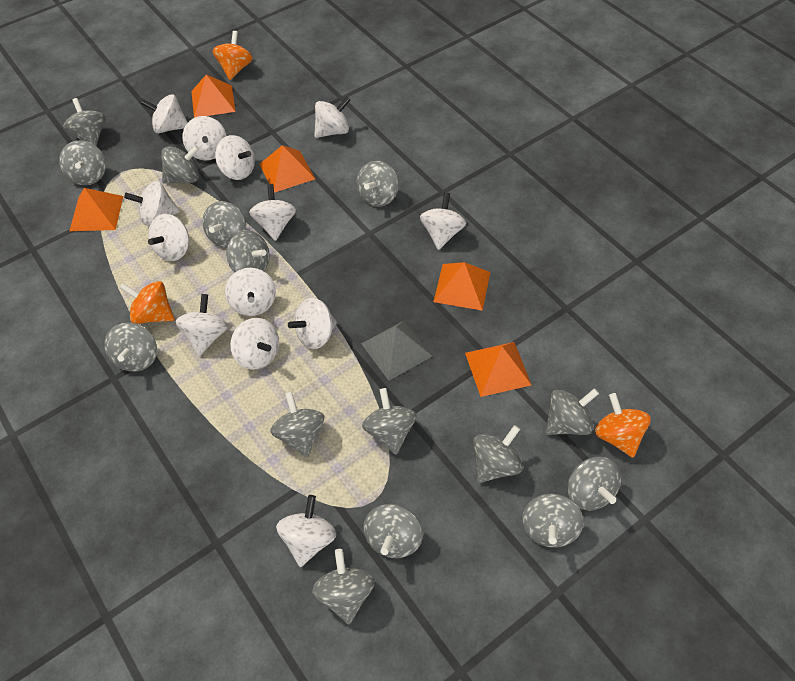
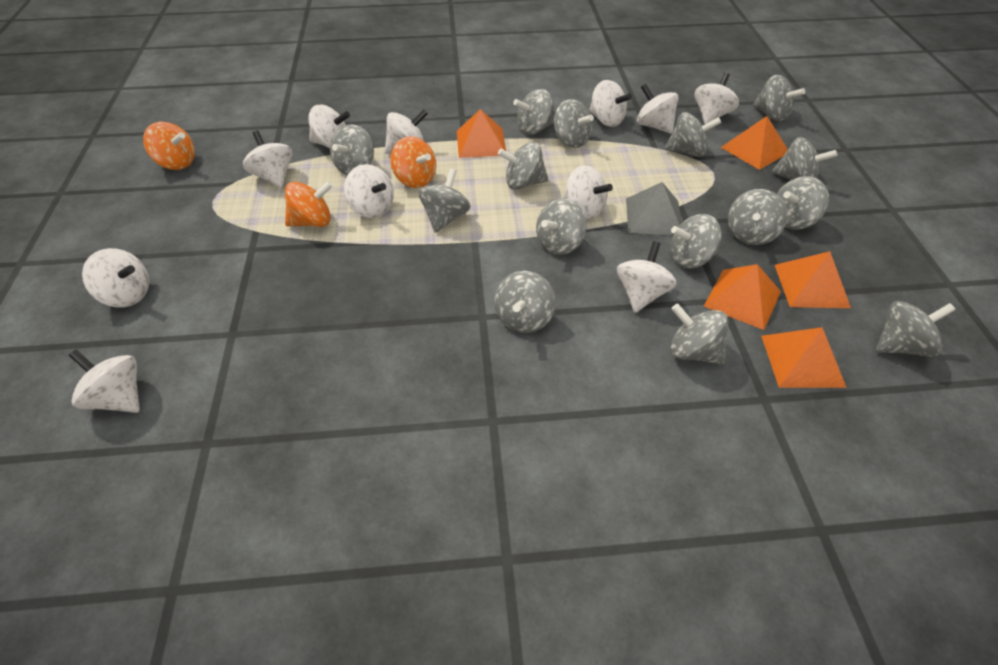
white spinning top: [124,181,180,226] [140,94,188,133] [148,214,189,261] [175,294,228,356] [182,116,226,160] [215,135,255,180] [225,268,276,316] [230,318,279,370] [249,184,296,241] [276,495,337,567] [288,298,337,349] [314,96,350,138] [420,192,466,250] = 13 -> [68,350,140,413] [82,248,149,307] [243,130,292,188] [309,105,350,148] [344,164,394,218] [385,109,428,154] [564,165,613,219] [589,80,632,127] [617,241,676,313] [637,84,679,134] [695,73,739,124] = 11

